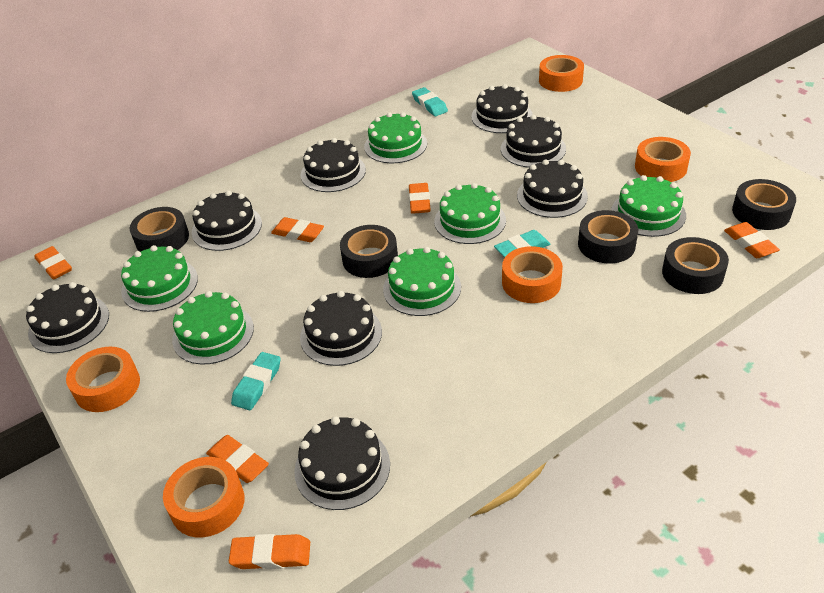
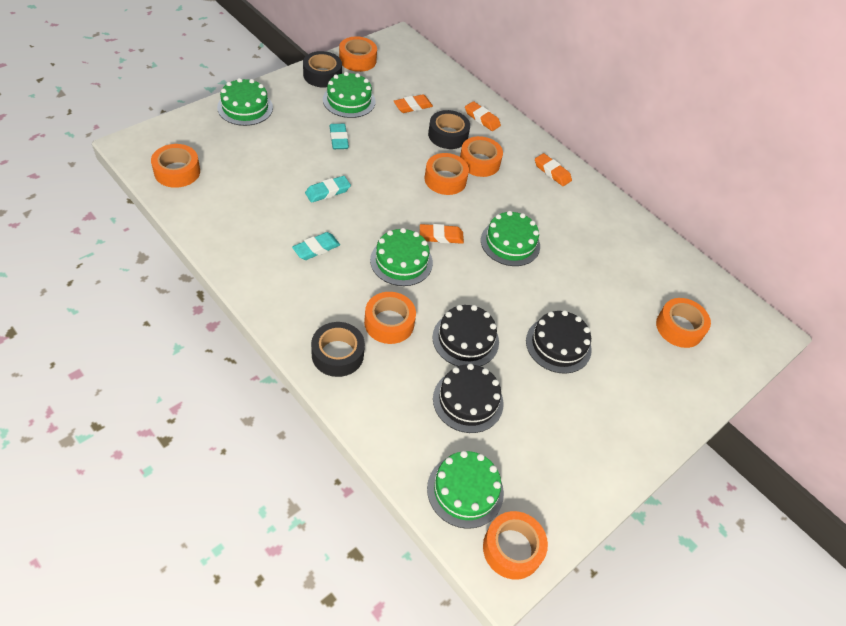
black cake: [26,282,109,353] [192,191,262,251] [294,417,390,510] [300,291,382,366] [301,138,366,192] [471,84,533,133] [501,115,566,168] [517,159,588,218] = 8 -> [432,305,499,366] [433,364,504,433] [526,310,592,374] = 3
black tape: [130,207,189,252] [340,225,398,278] [578,210,638,264] [662,237,729,294] [732,179,796,230] = 5 -> [303,51,342,88] [311,322,365,377] [428,110,470,149] = 3
green cake: [121,245,198,312] [172,291,254,364] [364,112,427,163] [383,247,461,316] [434,183,506,244] [611,175,686,237] = 6 -> [217,78,273,126] [323,72,376,118] [370,228,433,286] [427,451,504,529] [481,211,540,266] = 5
orange eraser: [34,246,72,280] [206,435,269,483] [229,534,310,569] [271,217,324,242] [409,183,431,214] [724,222,780,258] = 6 -> [394,94,433,113] [420,224,464,244] [465,101,501,131] [535,153,572,186] = 4
orange tape: [66,347,140,412] [163,457,245,538] [502,246,563,303] [539,55,584,92] [635,137,691,182] = 5 -> [151,144,200,188] [339,36,377,72] [364,292,416,344] [425,153,469,195] [460,136,503,177] [483,511,548,580] [656,298,711,348] = 7

